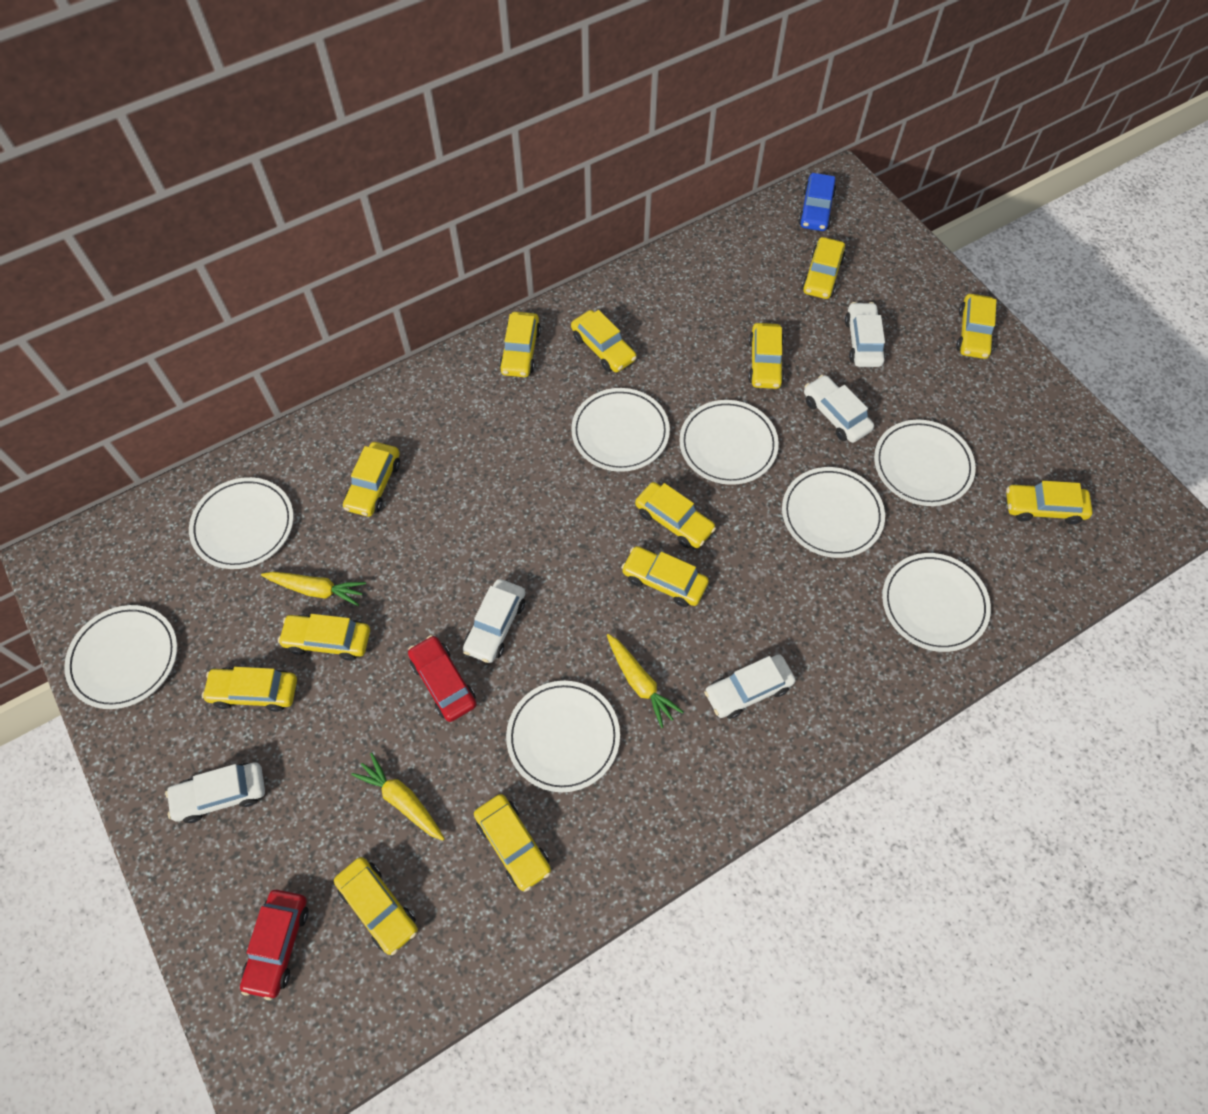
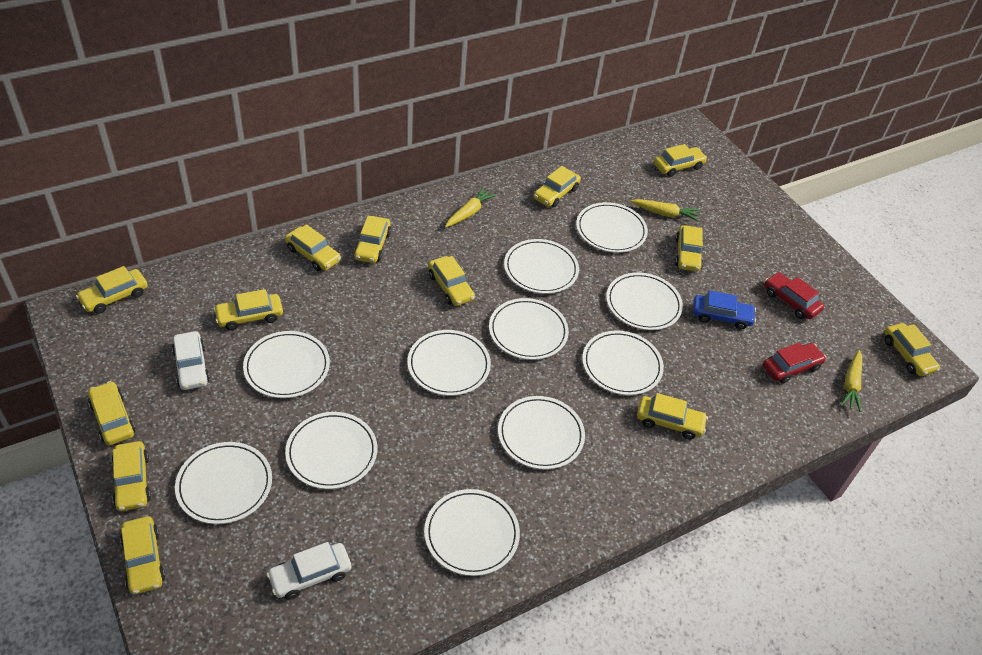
white car: [165,762,265,823] [463,579,525,663] [704,654,796,719] [804,375,874,443] [845,302,886,367] = 5 -> [172,331,210,390] [267,542,351,600] = 2
white plate: [64,605,177,709] [189,477,294,569] [506,681,620,792] [571,388,670,472] [679,400,779,485] [782,467,885,558] [874,420,976,506] [882,553,991,652] = 8 -> [175,442,272,524] [243,331,330,398] [285,412,377,489] [407,330,491,396] [424,489,520,576] [489,298,569,360] [498,396,585,470] [504,239,579,294] [576,202,648,253] [582,331,664,395] [606,272,683,330] = 11

